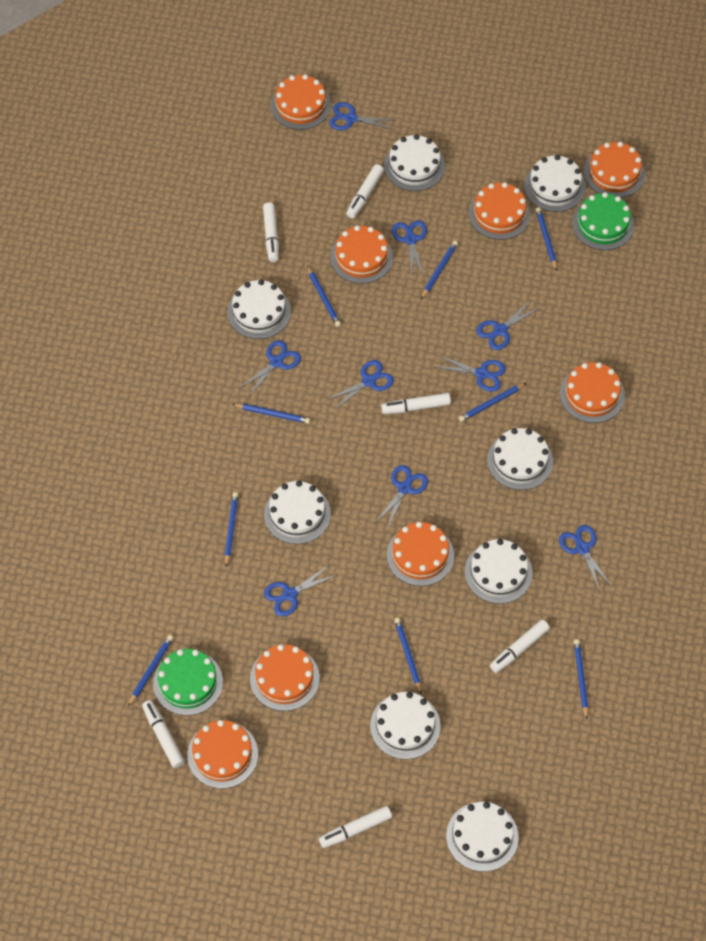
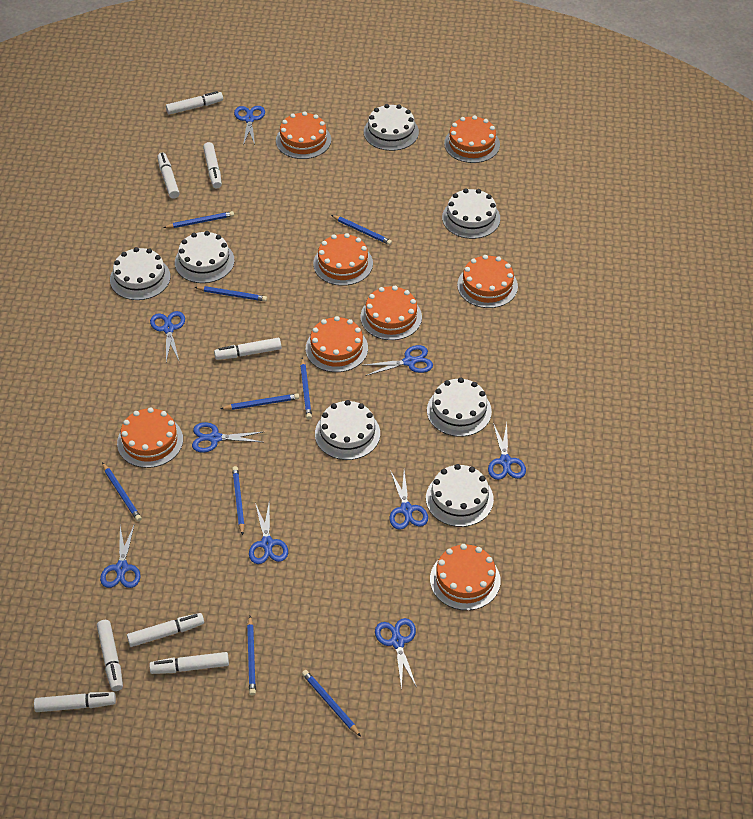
green cake: [153,649,223,715] [572,192,634,250] = 2 -> none = 0
white cake: [227,280,291,339] [264,481,331,544] [370,692,441,760] [384,134,445,191] [446,802,518,872] [465,539,533,604] [487,428,553,490] [524,155,586,212] = 8 -> [110,247,170,300] [175,231,235,283] [315,400,380,460] [364,104,419,151] [426,464,494,527] [427,378,492,437] [442,189,500,239] = 7
white marker: [142,700,185,768] [263,202,279,262] [319,806,392,848] [346,164,384,219] [381,393,451,414] [490,620,550,673] = 6 -> [34,692,116,712] [97,620,123,691] [127,613,204,647] [149,652,229,674] [157,153,180,199] [166,91,223,115] [203,142,222,188] [214,338,282,360] = 8

